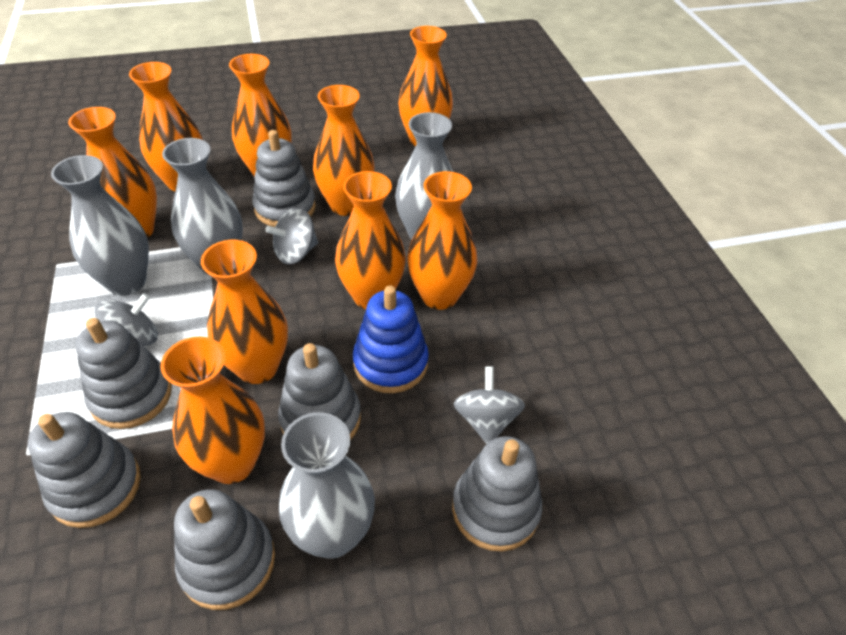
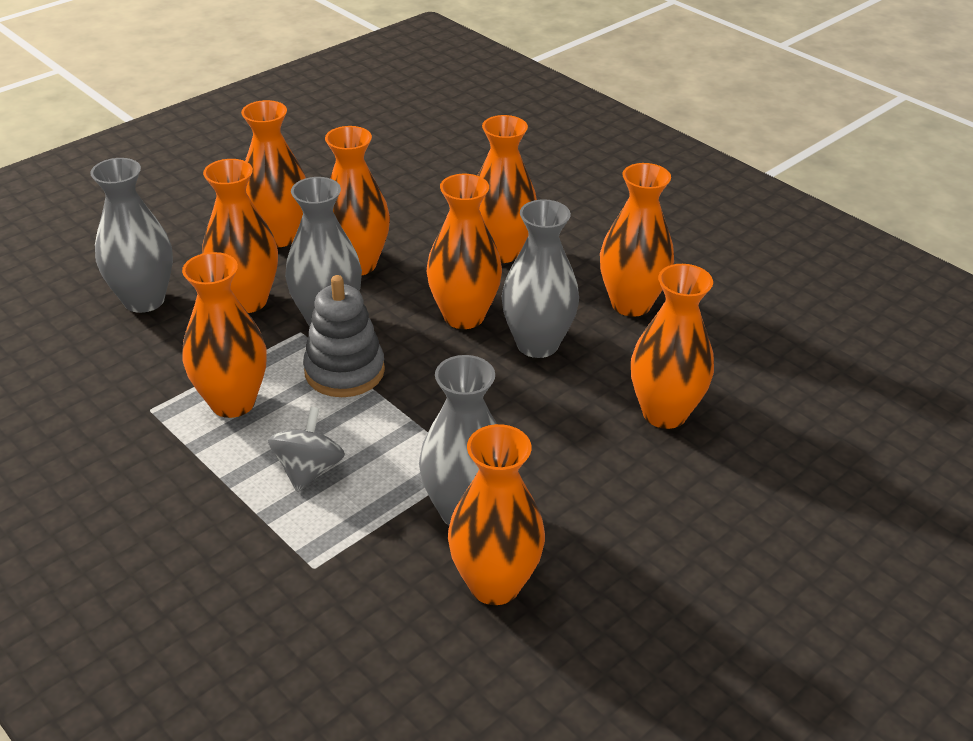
blue stacking toy: [353,286,429,393] = 1 -> none = 0
grey spinning top: [94,293,158,346] [265,207,318,264] [454,366,525,444] = 3 -> [268,407,345,492] = 1
grey stacking toy: [28,412,141,528] [75,318,172,429] [174,489,275,610] [252,130,316,227] [278,343,361,440] [452,436,542,552] = 6 -> [303,275,385,397] = 1

